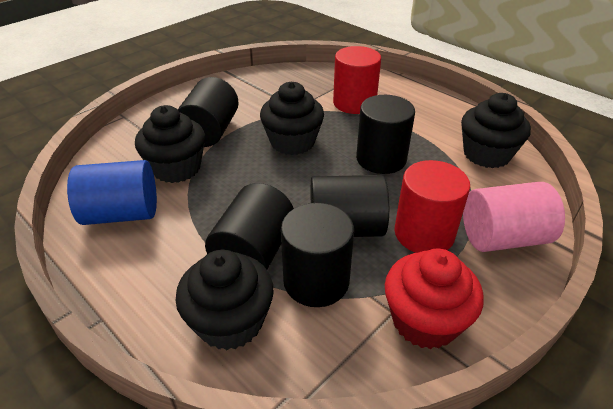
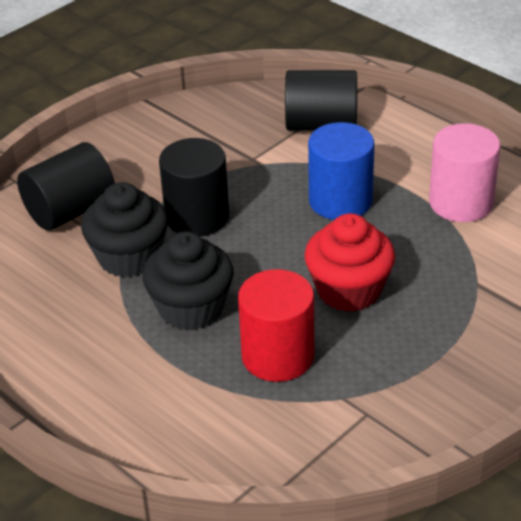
black cupcake: [135,105,205,183] [175,249,274,350] [260,82,324,155] [461,93,531,168] = 4 -> [81,182,168,278] [142,231,234,331] = 2
black cylinder: [178,77,239,147] [205,183,294,270] [281,203,354,307] [311,175,389,237] [356,95,415,174] = 5 -> [17,142,115,231] [159,138,229,237] [285,70,357,131] = 3
red cylinder: [333,46,381,114] [395,160,470,253] = 2 -> [238,269,314,382] = 1

